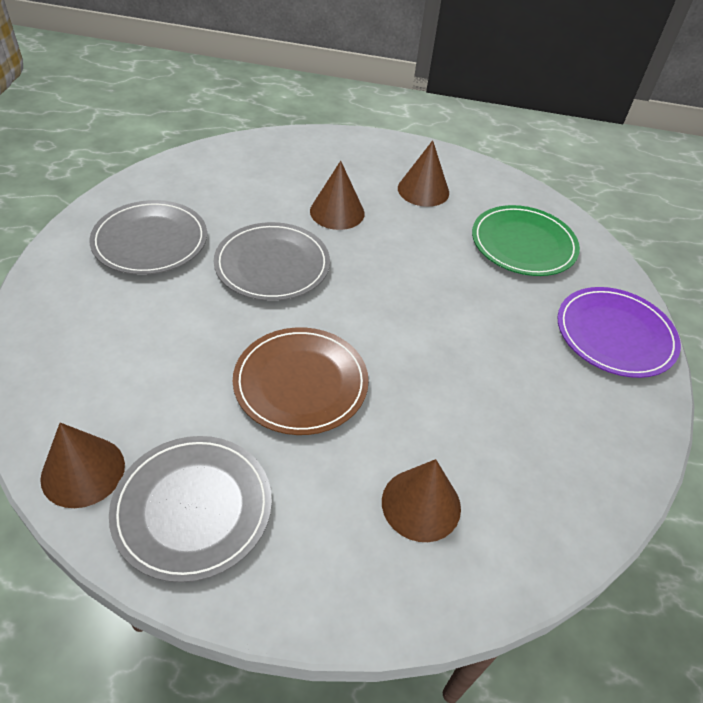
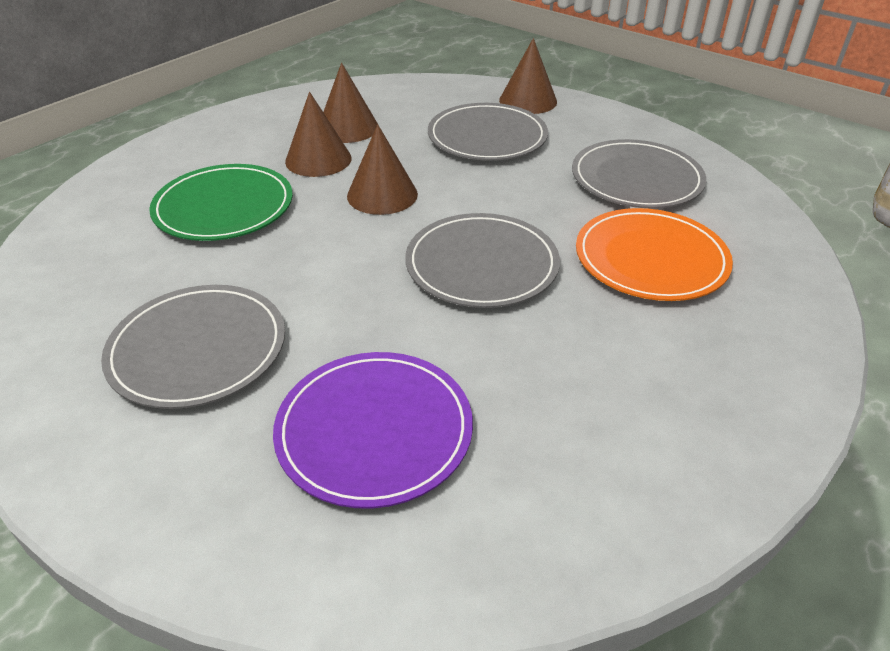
brown plate: [233,327,369,435] = 1 -> none = 0
grey plate: [89,200,207,275] [109,436,272,582] [214,222,330,301] = 3 -> [101,285,285,409] [405,213,560,308] [428,103,548,161] [572,139,706,208] = 4
orange plate: none = 0 -> [576,208,733,301] = 1

